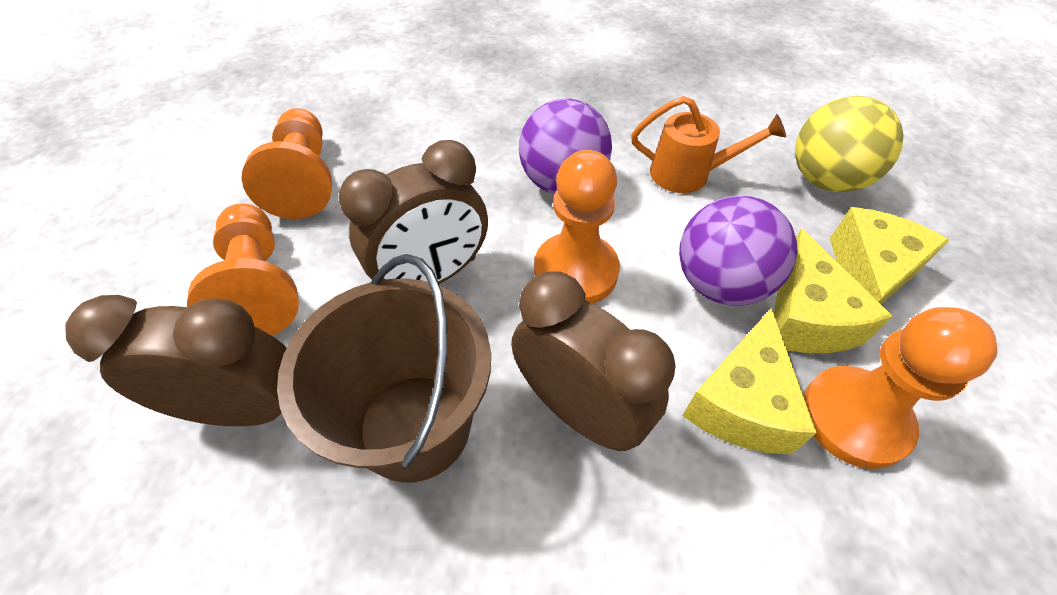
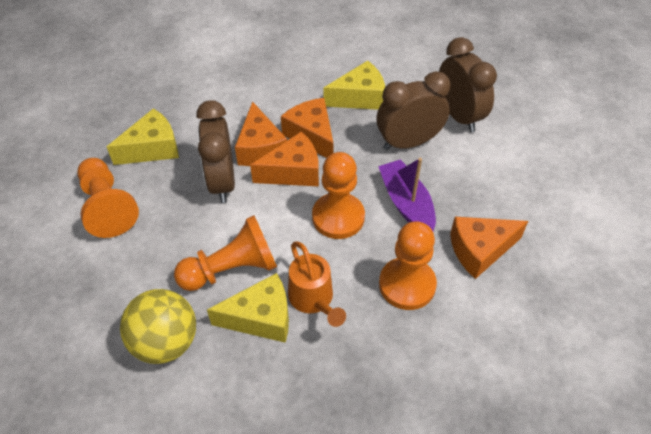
brown bucket: [277,254,491,483] = 1 -> none = 0
orange cheese: none = 0 -> [235,101,287,166] [250,131,319,186] [281,98,334,158] [450,217,528,279] = 4
purple ball: [519,98,612,194] [679,196,797,306] = 2 -> none = 0
purple boat: none = 0 -> [378,158,436,231] = 1

